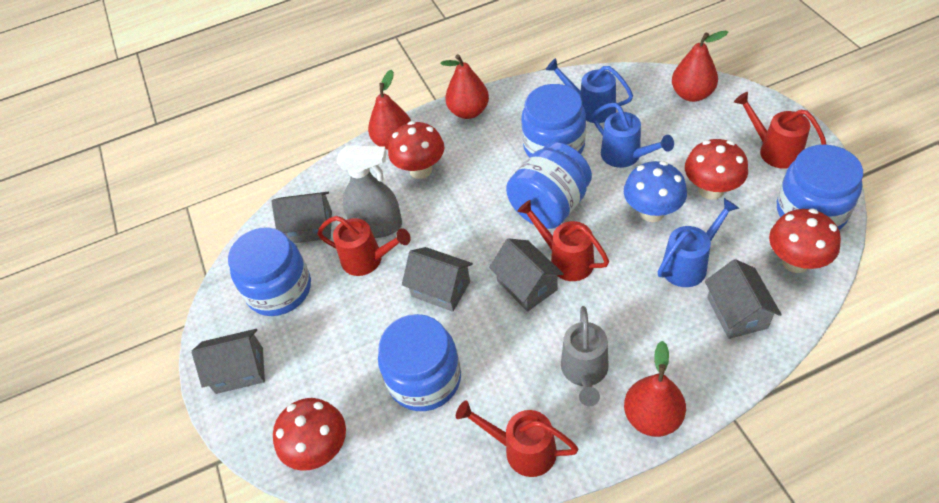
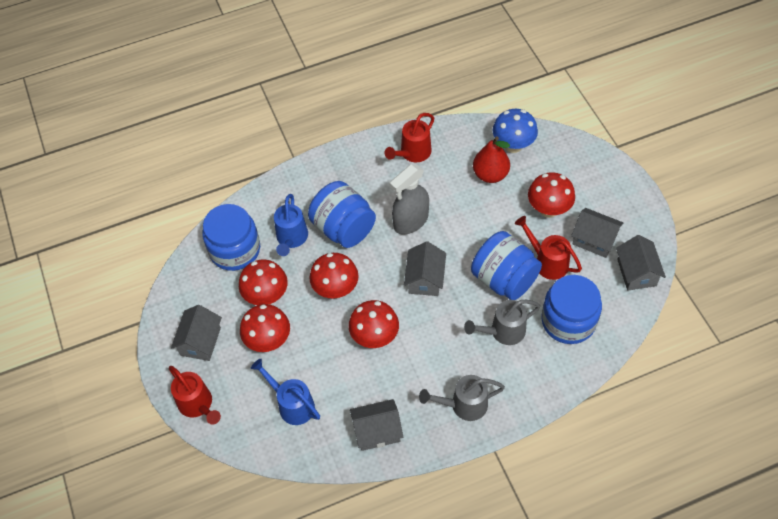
blue jar: [228,227,311,316] [378,314,461,411] [506,142,592,229] [521,84,586,157] [777,144,863,230] = 5 -> [202,204,260,271] [308,181,376,248] [471,231,542,300] [541,275,602,344] = 4
blue watering can: [546,58,633,123] [592,103,674,168] [658,198,739,287] = 3 -> [251,359,320,425] [274,194,308,256] = 2
grey watering can: [561,306,608,406] = 1 -> [419,375,505,421] [464,300,540,345] = 2
red mushroom: [273,398,346,471] [388,121,444,179] [685,139,748,200] [769,209,841,273] = 4 -> [239,259,288,305] [240,304,290,352] [309,253,359,298] [349,300,399,348] [528,173,575,218] = 5
red pear: [368,70,411,150] [441,54,489,119] [624,341,686,437] [672,30,728,102] = 4 -> [473,136,510,183] = 1
red watering can: [317,216,411,276] [456,400,578,477] [517,200,609,281] [734,92,826,169] = 4 -> [169,366,221,425] [385,113,434,162] [515,216,582,280] = 3

